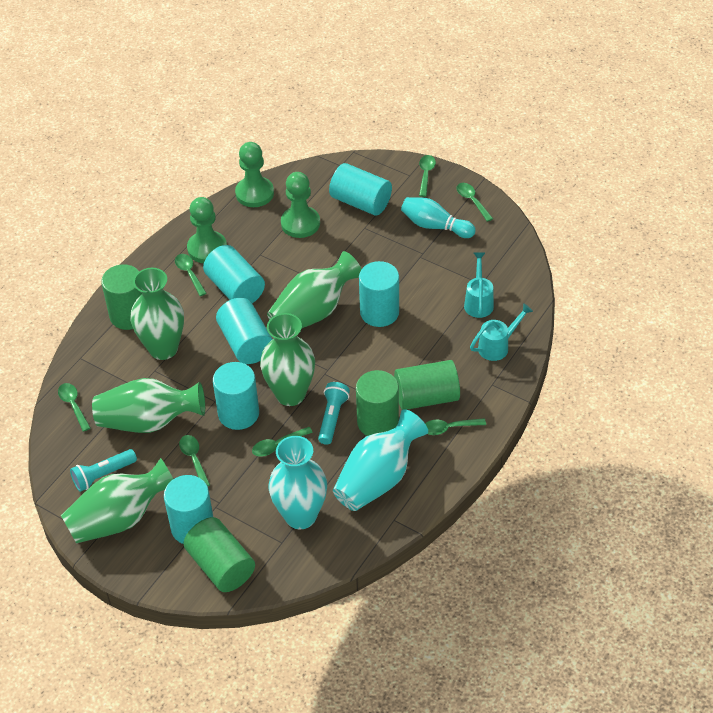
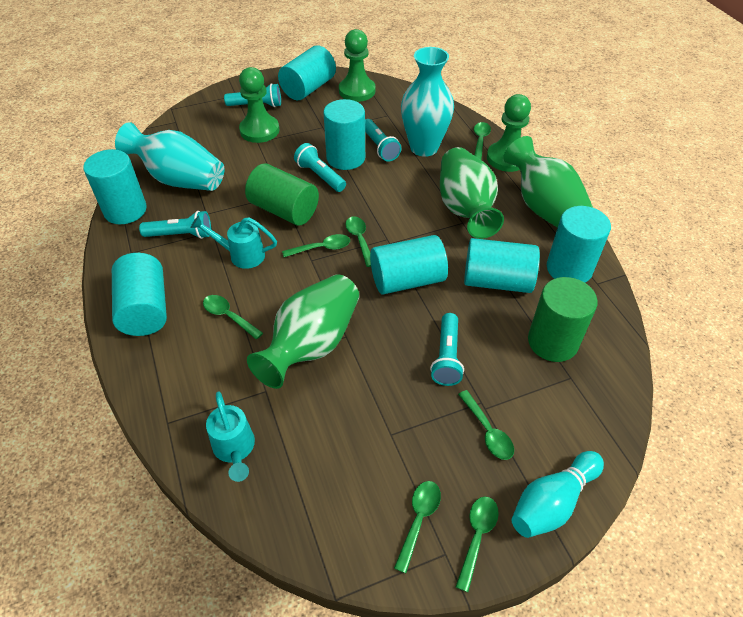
green cylinder: [101,264,142,330] [183,517,255,592] [356,370,399,436] [394,360,460,410] = 4 -> [245,163,319,225] [528,277,598,362] = 2
green vase: [61,458,173,544] [92,378,205,433] [130,268,184,360] [260,313,315,406] [267,251,362,328] = 5 -> [247,274,359,389] [440,147,504,239] [503,136,593,228] = 3
turquoise cylinder: [164,475,213,544] [203,245,265,303] [213,362,259,430] [216,298,273,364] [329,163,392,216] [359,261,399,327] = 6 -> [83,149,147,224] [112,253,167,336] [278,45,336,100] [323,99,365,170] [370,235,448,294] [464,238,540,293] [547,206,611,283] = 7
turquoise flashlight: [70,449,137,492] [318,382,350,445] = 2 -> [139,211,211,239] [224,83,281,107] [294,143,346,192] [365,119,401,162] [430,313,464,386] = 5

